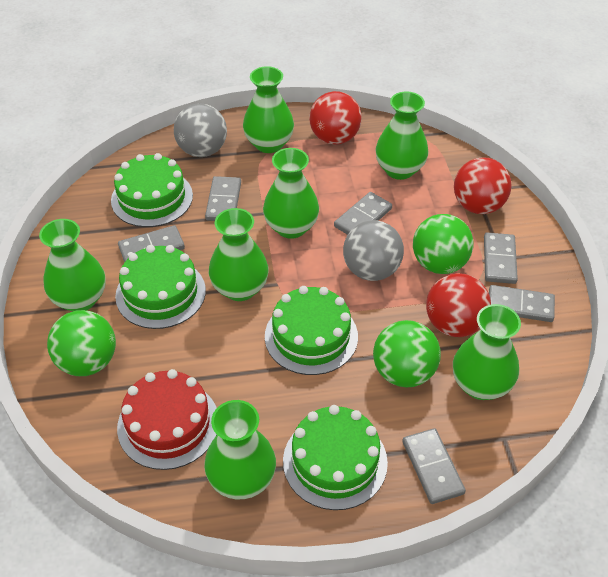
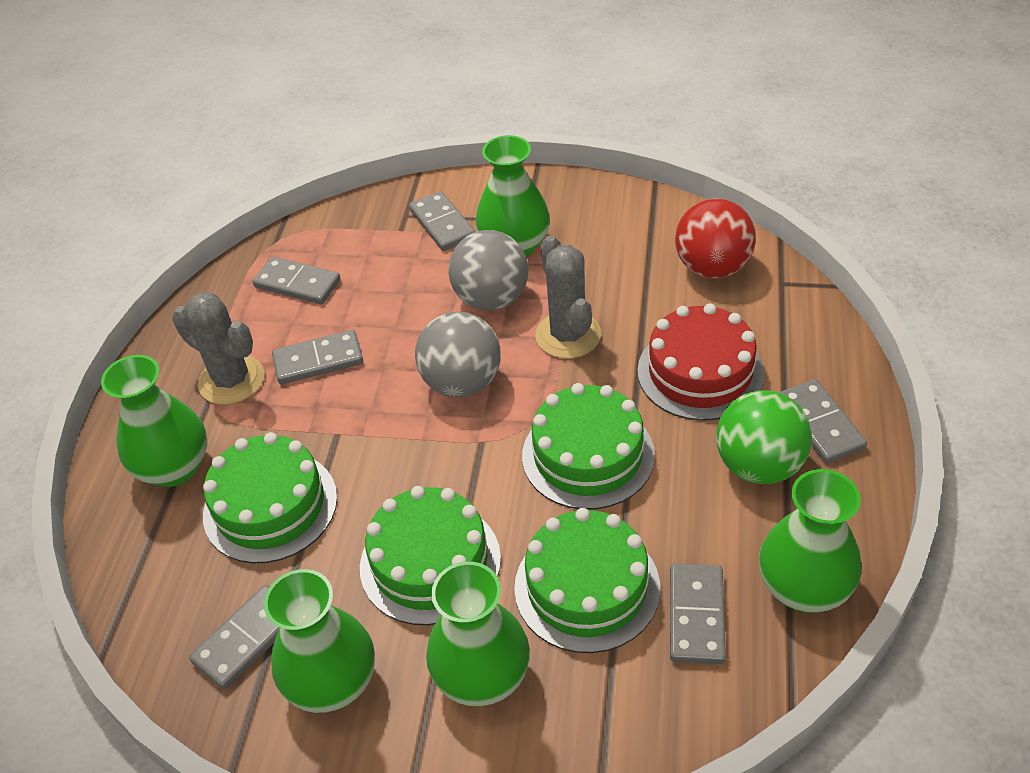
green ball: [47,310,116,376] [373,320,441,388] [413,214,474,274] = 3 -> [716,391,812,484] = 1
green vase: [39,219,106,311] [204,400,276,499] [209,208,269,301] [243,66,294,153] [263,148,319,239] [375,91,428,180] [453,304,521,400] = 7 -> [101,355,207,487] [264,569,375,713] [426,561,530,706] [476,135,550,257] [759,469,862,613] = 5
grey cactus: none = 0 -> [172,292,264,405] [535,235,601,359] = 2
red ball: [309,91,362,145] [426,273,491,337] [454,157,512,214] = 3 -> [675,198,756,279] = 1

